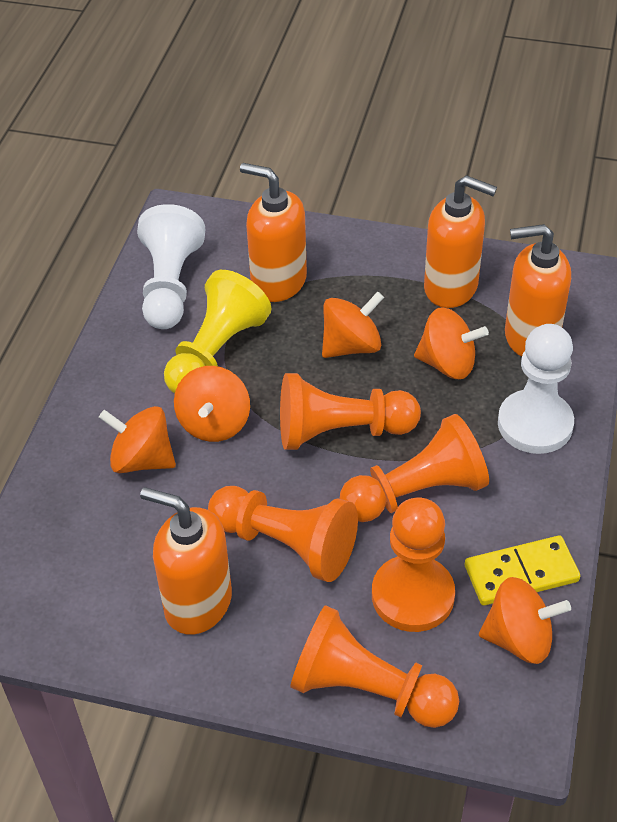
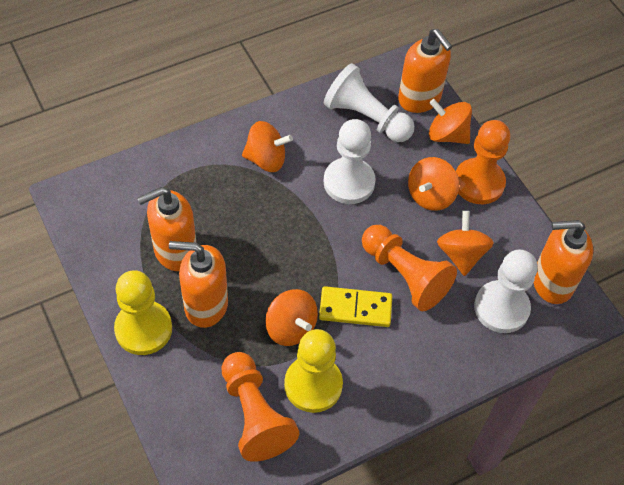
orange pawn: [208,486,358,582] [280,373,421,450] [290,605,459,728] [339,414,489,522] [372,498,455,632] = 5 -> [221,352,299,462] [362,225,457,311] [456,120,510,204] = 3
white pawn: [137,204,205,329] [498,324,574,454] = 2 -> [323,119,376,204] [324,63,414,142] [474,250,538,333] = 3
yellow pawn: [164,270,272,394] = 1 -> [114,270,172,355] [284,329,343,413] = 2

